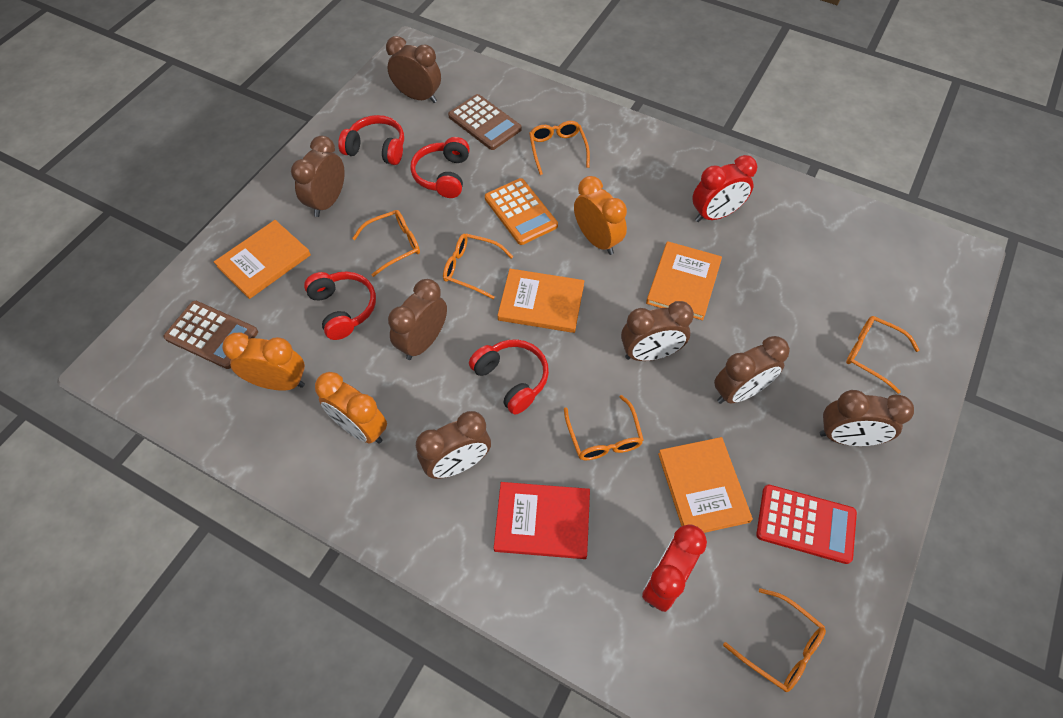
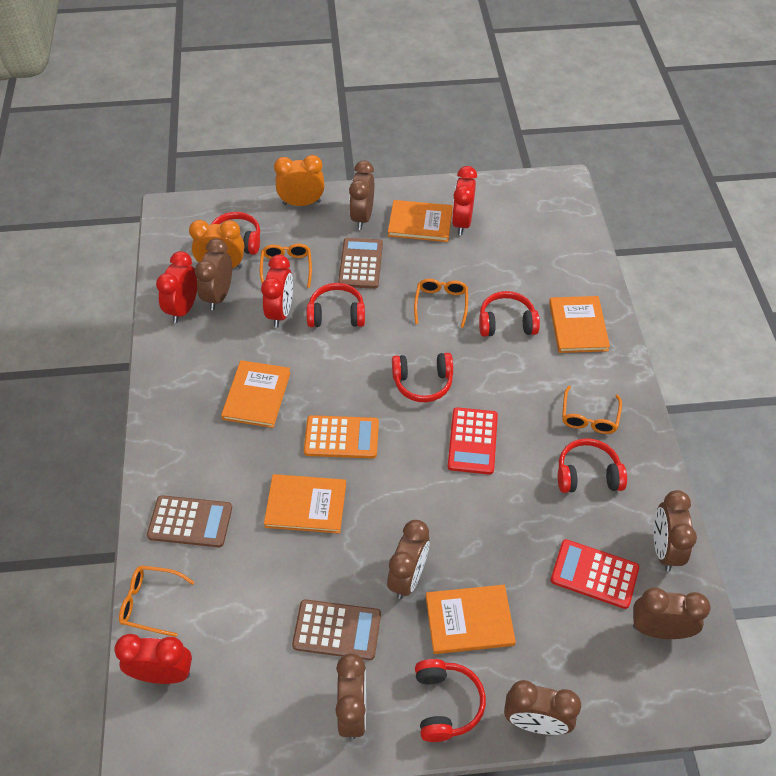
brown calculator: [164,301,258,369] [448,94,522,150] = 2 -> [147,495,232,547] [292,599,381,660] [338,238,383,289] = 3
orange book: [214,220,311,299] [498,269,584,333] [646,241,722,320] [658,437,753,533] = 4 -> [221,360,291,428] [264,474,346,534] [388,200,453,242] [426,585,516,654] [549,296,610,353] = 5
orange clock: [222,333,305,391] [315,372,387,444] [574,176,627,255] = 3 -> [189,220,244,268] [274,155,324,206] = 2
orange glasses: [352,210,420,277] [443,233,513,299] [529,121,590,175] [564,395,644,460] [723,588,826,692] [846,316,919,394] = 6 -> [119,565,195,637] [260,244,312,288] [414,279,468,328] [562,386,622,434] = 4
red book: [494,482,590,559] = 1 -> none = 0
red calculator: [756,485,857,564] = 1 -> [447,407,498,475] [550,539,639,609] = 2
red clock: [642,524,707,612] [692,155,757,222] = 2 -> [114,634,192,684] [156,251,197,323] [261,255,293,327] [452,166,477,235] = 4
red headphones: [304,271,376,340] [338,115,404,165] [410,137,470,198] [469,339,549,415] = 4 -> [211,212,260,255] [307,283,365,327] [392,353,453,402] [415,659,486,742] [479,291,540,337] [558,438,627,493] = 6

